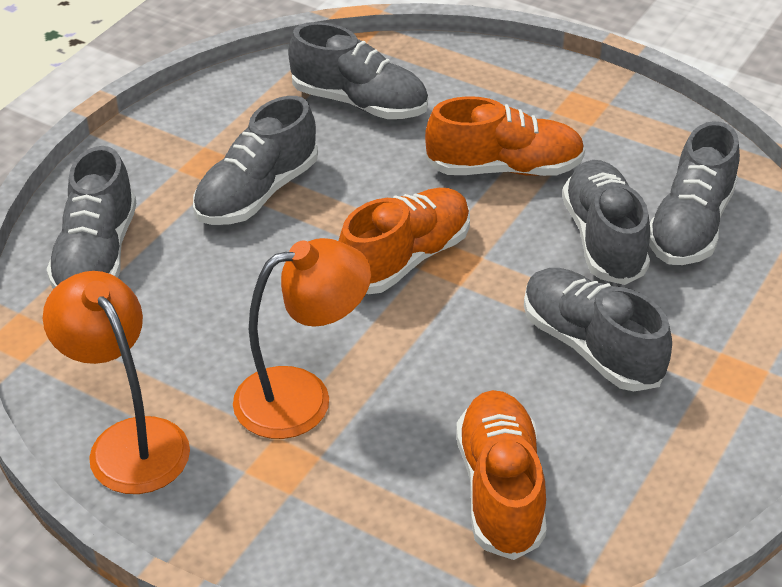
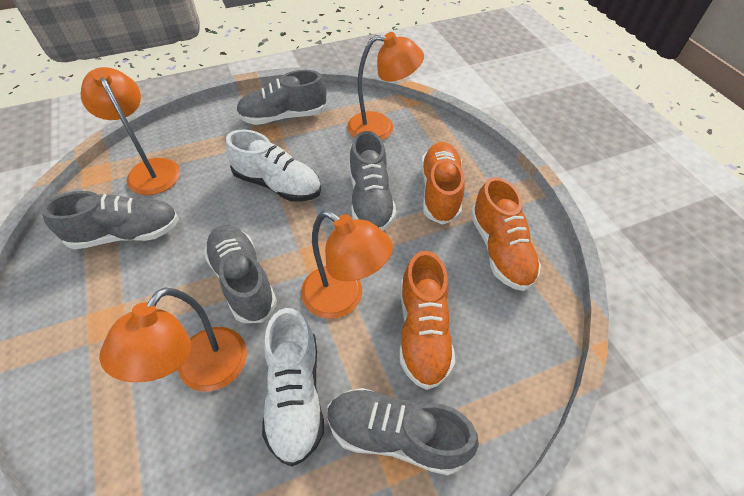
grey shoe: [47,146,136,289] [193,96,318,225] [288,22,428,119] [524,268,672,391] [562,160,650,285] [649,121,740,265] = 6 -> [41,191,179,249] [204,225,277,323] [236,70,327,125] [327,388,479,475] [349,131,396,231] = 5
orange lamp: [43,271,190,494] [233,238,371,439] = 2 -> [81,67,180,195] [99,288,247,392] [301,210,393,319] [347,32,424,140] = 4
white shoe: none = 0 -> [226,129,321,202] [262,308,324,467] = 2

